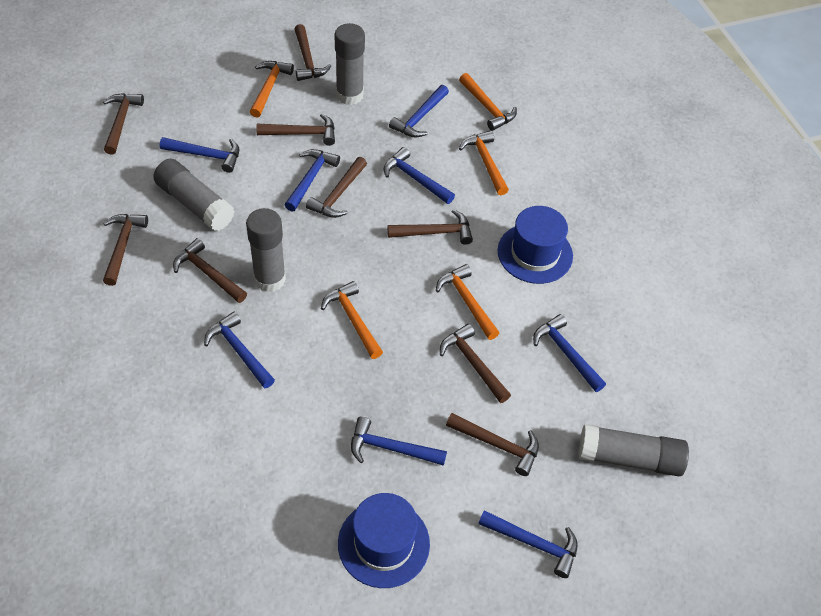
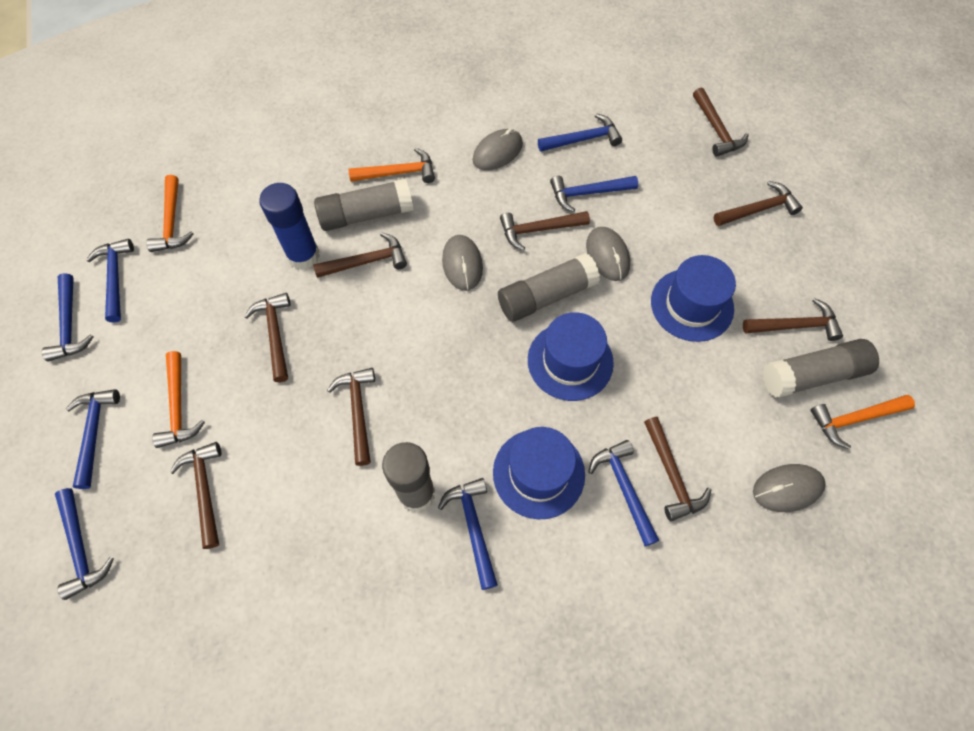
blue glue stick: none = 0 -> [259,183,320,270] = 1
blue hat: [338,493,430,588] [498,206,573,284] = 2 -> [493,427,585,519] [528,312,614,401] [651,255,736,342] = 3
grey mouse: none = 0 -> [442,235,483,291] [472,129,523,171] [586,227,630,281] [753,464,826,512] = 4
orange hammer: [250,61,294,118] [321,281,383,359] [436,264,499,340] [459,73,517,131] [459,130,509,195] = 5 -> [146,175,193,252] [152,351,205,448] [348,148,435,183] [810,395,915,449] = 4

